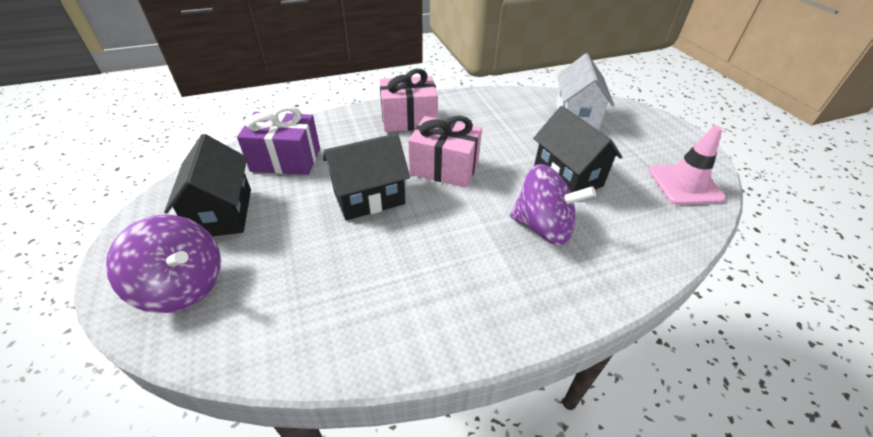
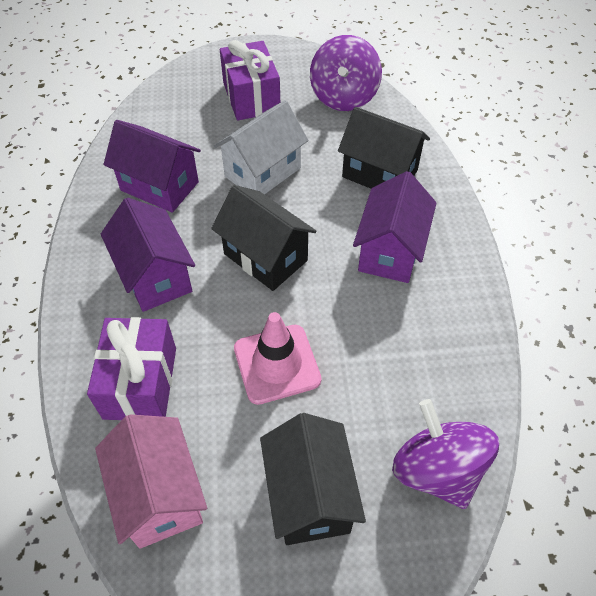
pink gift: [380,69,438,132] [408,116,482,188] = 2 -> none = 0
pink house: none = 0 -> [95,414,207,549] = 1
purple gift: [237,106,320,175] = 1 -> [87,317,176,420] [220,40,280,121] = 2
purple house: none = 0 -> [101,198,195,312] [104,120,201,213] [353,171,437,283] = 3

